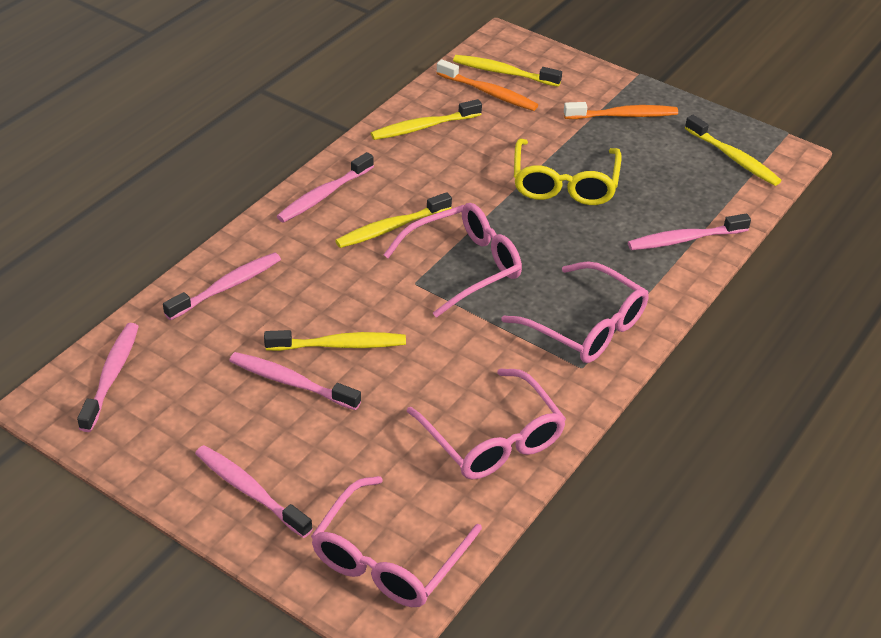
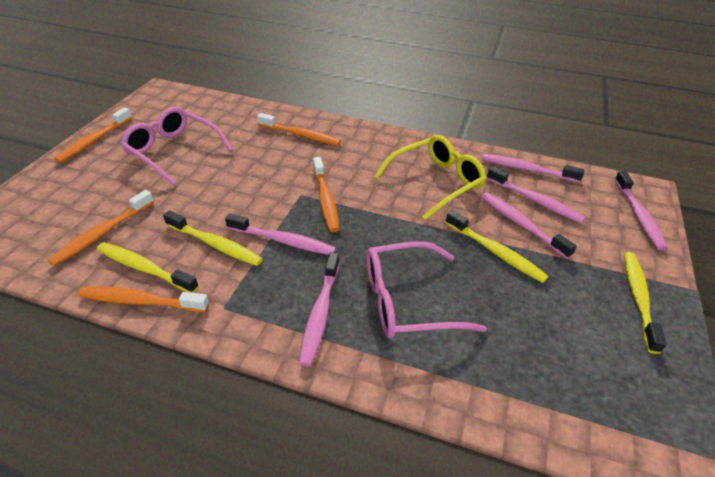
orange toothbrush: [436,59,538,111] [564,102,678,119] = 2 -> [48,190,154,266] [54,108,132,163] [78,287,209,312] [257,113,341,145] [313,157,339,232] = 5
pink glasses: [311,476,482,607] [384,203,522,318] [407,368,566,479] [501,261,649,363] = 4 -> [120,107,233,186] [367,241,487,339] = 2
yellow toothbrush: [264,330,406,351] [335,192,452,248] [371,99,482,140] [453,55,562,87] [685,115,781,186] = 5 -> [97,242,199,293] [163,210,263,266] [445,210,549,283] [624,252,667,354] = 4

